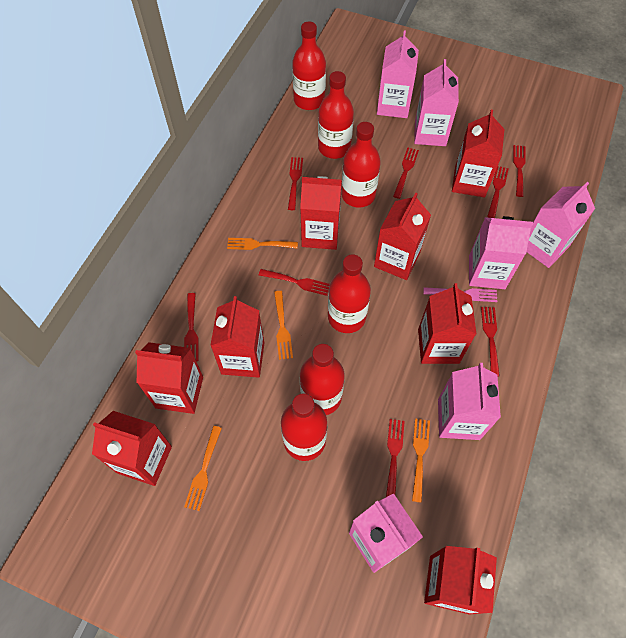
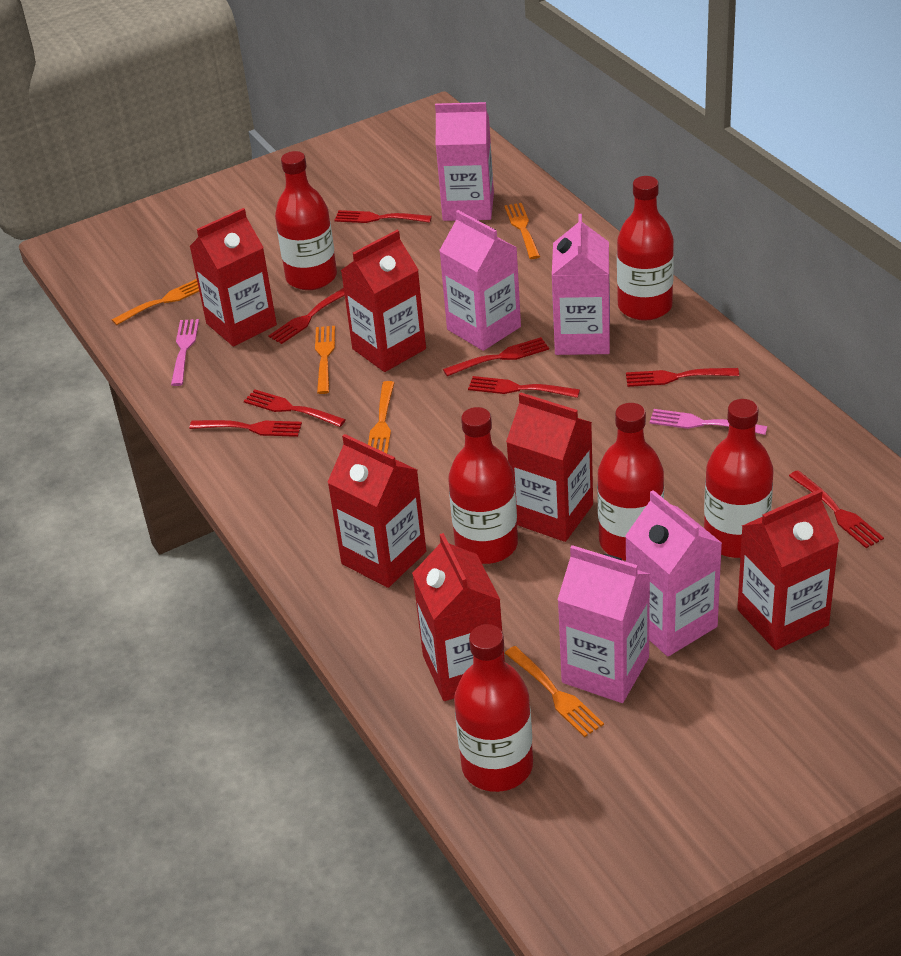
orange fork: [184,426,222,511] [227,238,298,250] [274,291,293,360] [412,418,430,503] = 4 -> [112,279,199,325] [315,326,335,394] [368,381,395,453] [504,203,541,259] [505,646,604,737] = 5
pink carton: [349,493,423,573] [377,31,419,118] [414,59,459,146] [438,363,501,440] [469,216,533,289] [527,182,595,268] = 6 -> [435,102,494,221] [439,210,521,351] [552,214,610,355] [557,545,650,703] [625,490,722,657] = 5
pink fork: [423,287,497,302] = 1 -> [171,319,199,386] [650,409,767,435] = 2
red carton: [92,411,172,486] [135,342,203,414] [210,296,264,378] [300,176,342,250] [374,193,431,280] [418,283,476,364] [424,546,497,614] [452,110,504,197] = 8 -> [190,208,277,346] [327,434,426,588] [341,230,426,372] [412,533,505,701] [506,392,593,542] [737,489,839,650] = 6

